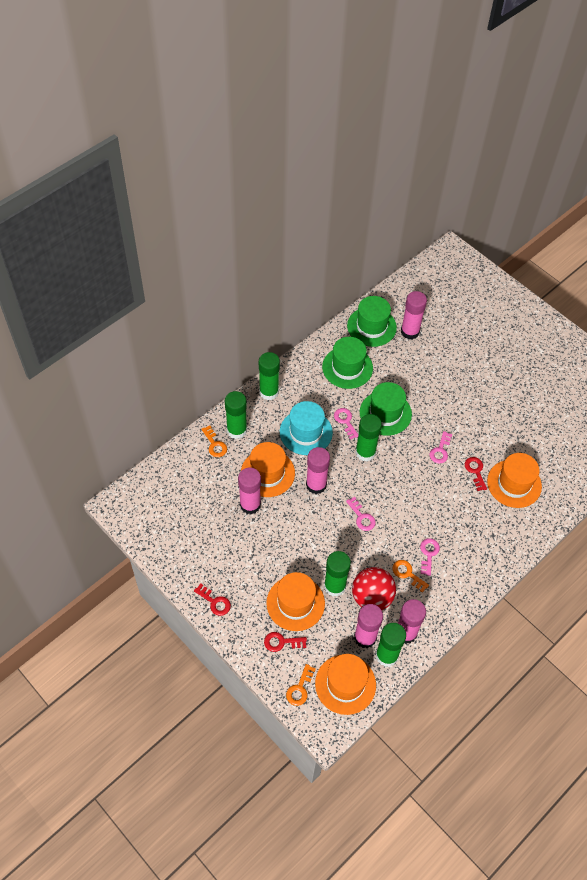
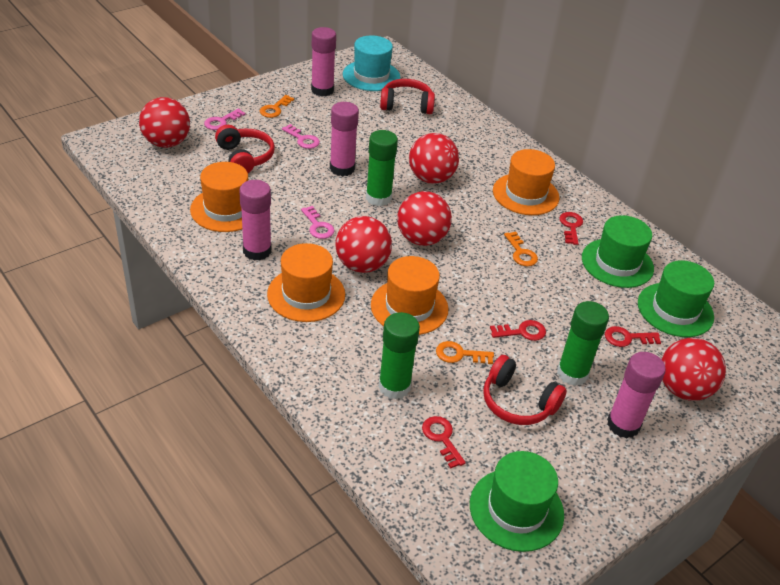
green glue stick: [225,391,247,439] [259,352,280,400] [324,551,351,596] [356,414,382,461] [376,623,406,667] = 5 -> [366,130,398,206] [378,312,420,400] [557,301,609,386] = 3
pink glue stick: [238,468,261,514] [306,447,330,494] [354,604,383,648] [398,599,426,644] [401,291,427,339] = 5 -> [239,180,271,261] [311,27,336,96] [330,102,359,177] [607,352,666,439] = 4
pink key: [334,408,358,440] [346,497,376,531] [420,538,440,576] [429,431,452,464] = 4 -> [204,109,246,130] [282,124,320,149] [301,206,335,239] = 3
red ball: [352,567,396,610] = 1 -> [139,97,190,148] [335,216,392,273] [397,191,452,246] [409,133,459,184] [661,338,726,401] = 5
red headphones: none = 0 -> [215,125,275,173] [380,79,435,114] [483,355,567,425] = 3
red key: [194,583,231,616] [264,632,307,652] [465,457,487,491] = 3 -> [422,416,466,468] [490,320,546,341] [559,212,583,245] [605,326,661,347] = 4

